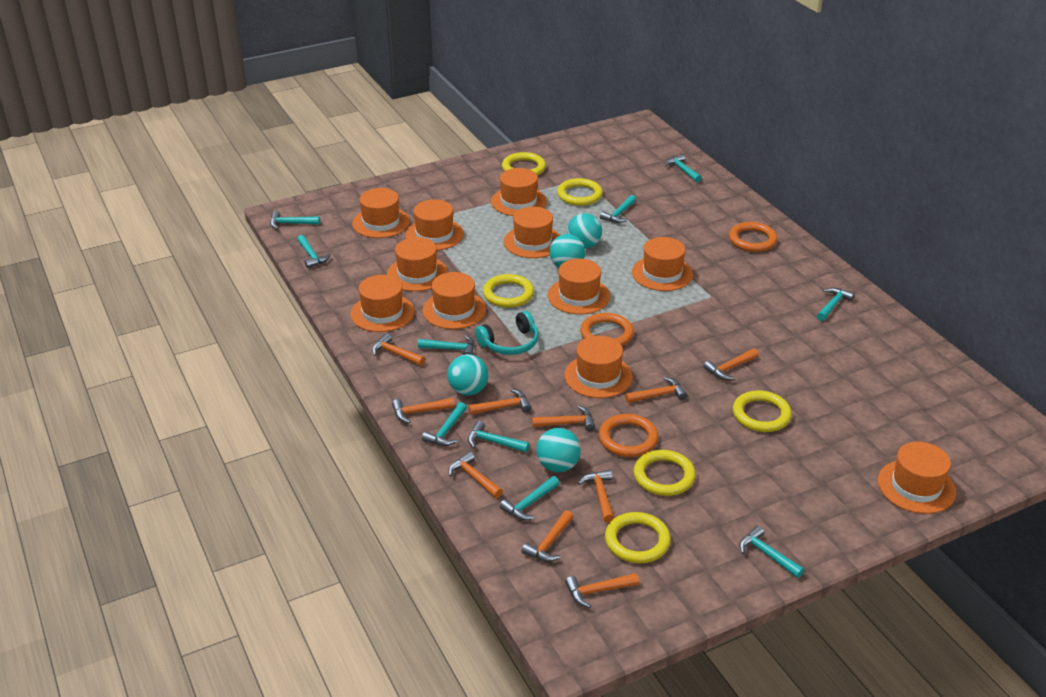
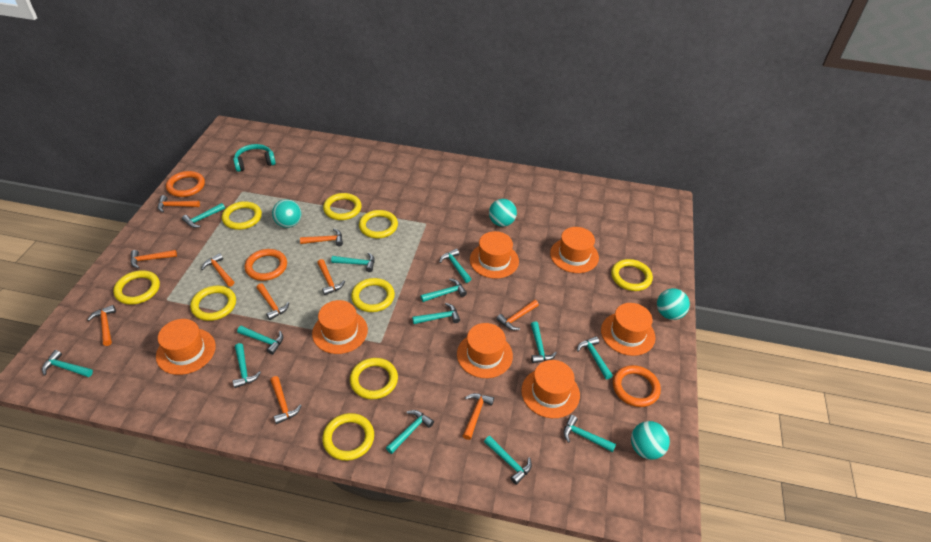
orange hat: [350,275,414,332] [352,188,410,238] [387,237,448,292] [405,200,464,250] [423,272,486,329] [491,168,547,216] [504,207,560,258] [548,259,610,315] [564,336,633,398] [632,237,693,291] [878,442,956,514] = 11 -> [156,319,216,375] [312,300,368,354] [457,323,513,378] [470,231,519,279] [521,360,580,418] [550,227,599,273] [601,303,655,356] = 7
turquoise hammer: [270,211,320,229] [297,235,331,268] [418,335,474,355] [422,402,467,446] [468,421,530,452] [500,476,559,520] [600,195,636,223] [665,154,702,182] [739,526,804,578] [817,287,855,321] = 10 -> [42,350,93,377] [182,203,225,228] [233,343,261,388] [237,326,283,355] [331,252,375,272] [386,410,434,454] [412,303,460,324] [421,279,467,302] [439,249,471,283] [484,436,532,485] [531,322,557,363] [563,415,616,452] [577,336,613,379] = 13
yellow ring: [483,274,534,308] [502,152,546,175] [557,178,603,206] [605,512,671,563] [633,450,696,496] [733,390,792,432] = 6 -> [113,270,160,305] [190,285,236,321] [222,201,262,230] [322,413,374,461] [323,193,362,220] [350,358,398,399] [351,278,395,312] [359,210,398,238] [611,259,653,291] = 9

